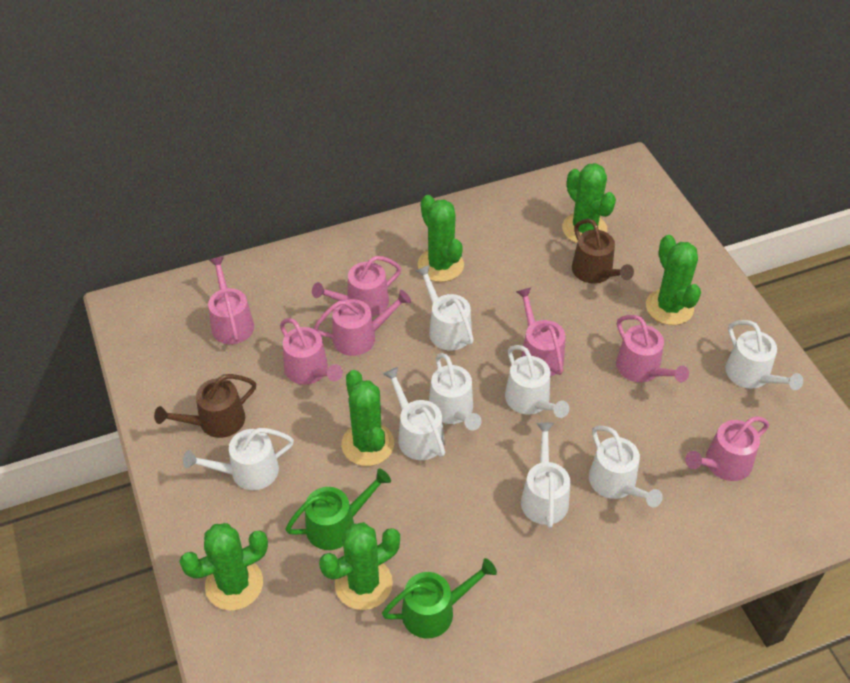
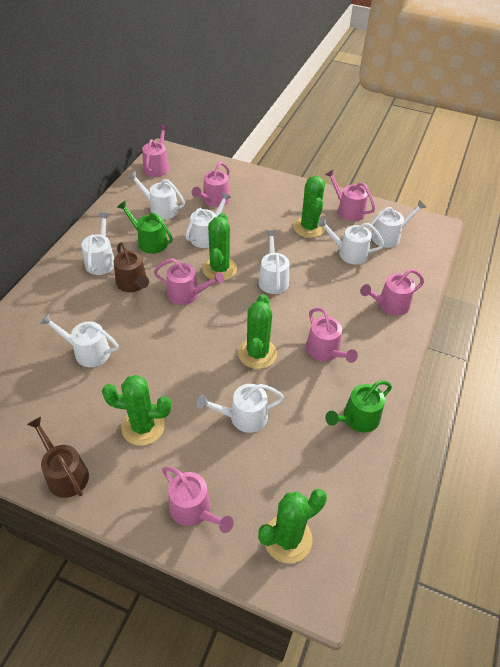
green cactus: [179,523,268,611] [319,522,400,610] [341,370,394,466] [418,195,464,282] [562,163,616,243] [646,235,701,325] = 6 -> [102,375,171,445] [202,213,237,281] [238,294,277,369] [258,489,327,563] [293,176,325,238] = 5

